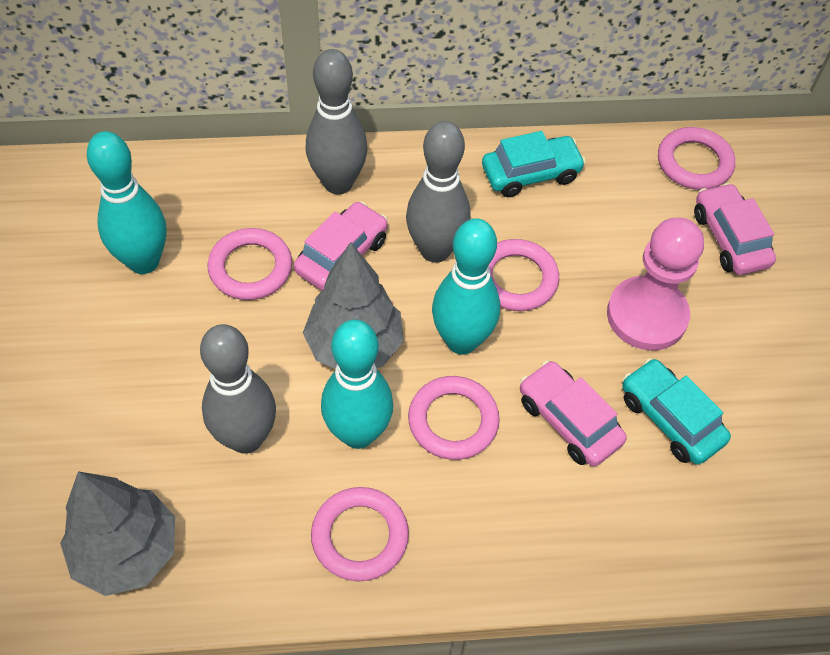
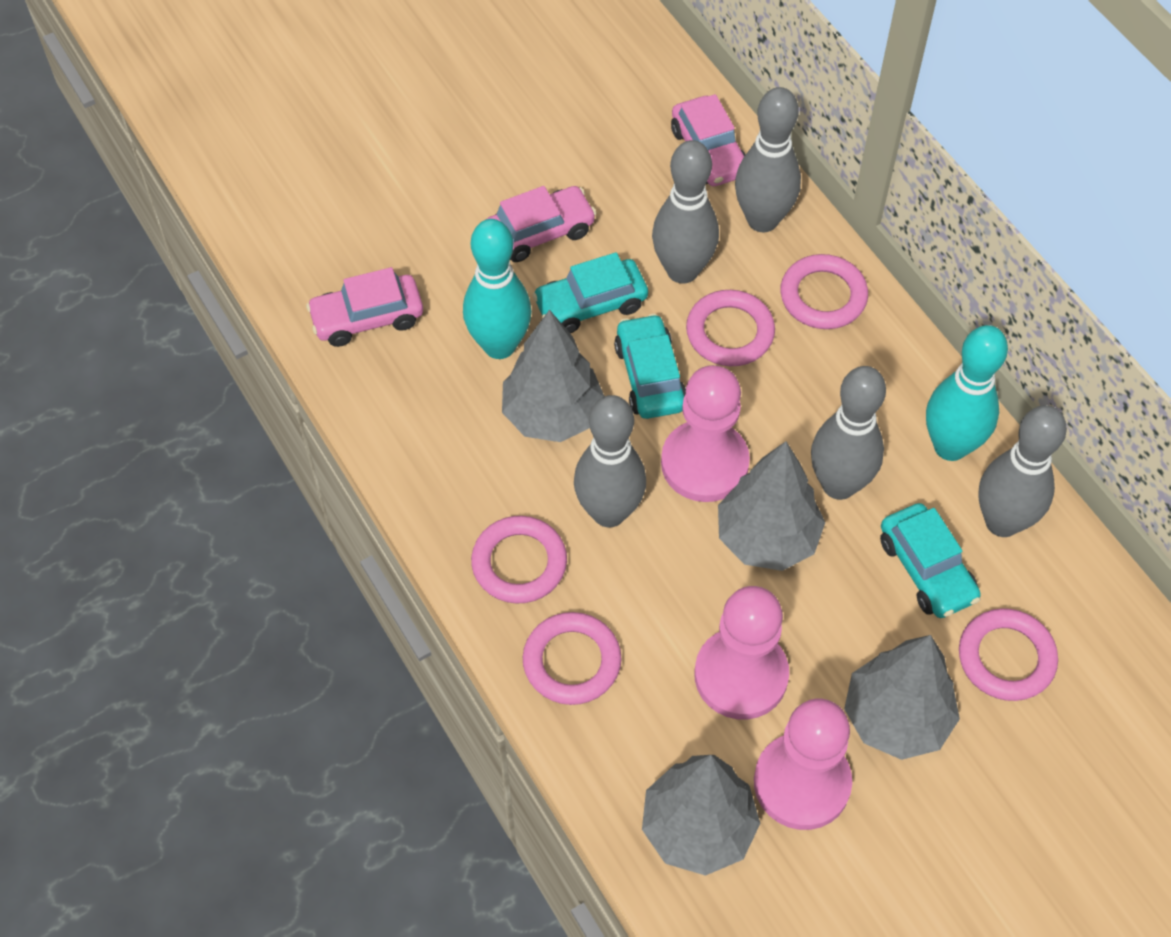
grey bowling pin: [200,324,276,454] [306,49,368,194] [406,121,470,263] = 3 -> [574,395,646,528] [652,140,719,284] [735,87,801,232] [811,366,886,500] [978,405,1067,537] = 5
grey tree: [60,471,175,596] [303,242,404,369] = 2 -> [502,310,604,442] [642,755,760,876] [718,441,825,571] [844,635,960,760] = 4
pink pawn: [607,218,704,351] = 1 -> [661,365,750,502] [694,586,789,719] [754,698,852,830] = 3
turquoise bowling pin: [87,131,167,274] [321,320,393,449] [432,218,500,355] = 3 -> [463,219,532,359] [926,325,1008,461] = 2
turquoise car: [482,131,586,197] [622,358,731,465] = 2 -> [532,252,648,333] [614,314,686,419] [880,503,981,618] = 3

